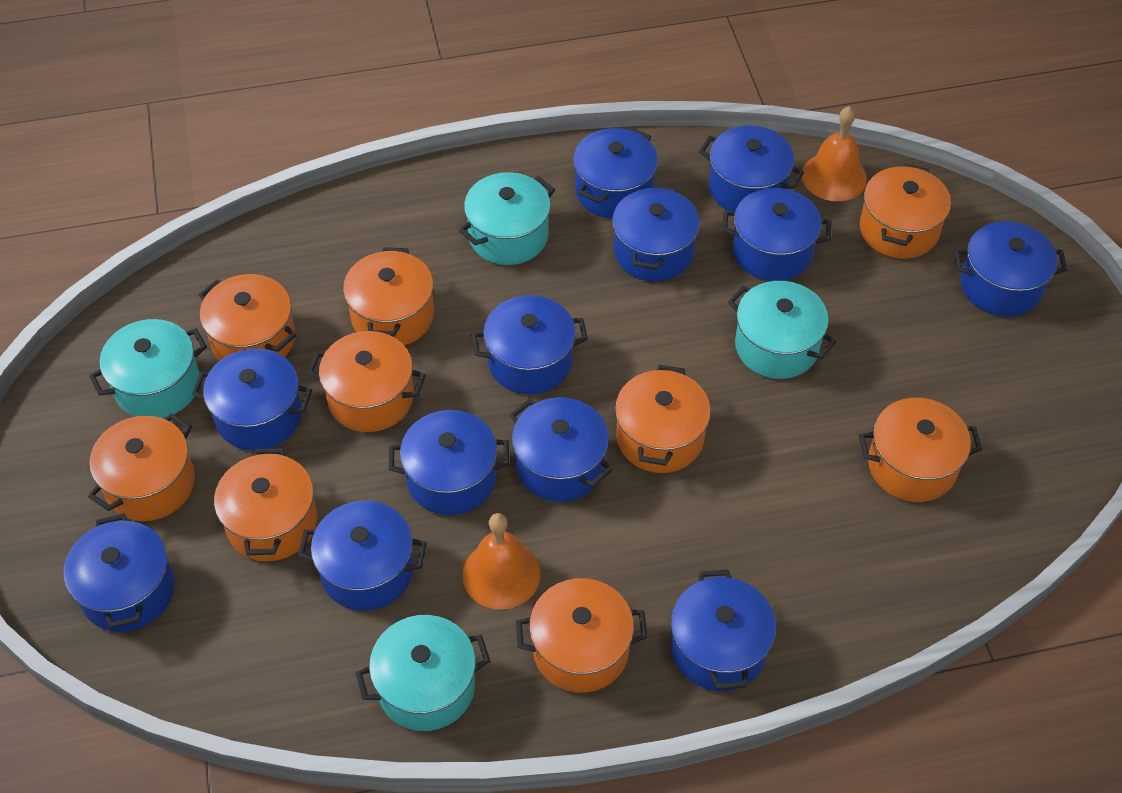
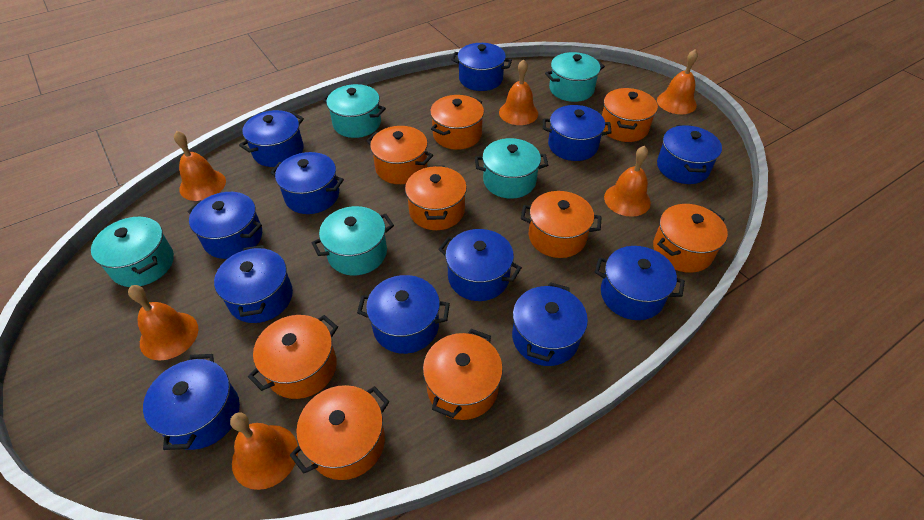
orange bell: [462,513,541,610] [802,106,867,201] = 2 -> [128,285,198,361] [174,131,226,201] [230,412,298,490] [499,59,538,125] [604,146,651,217] [657,49,698,114] = 6
turquoise pot: [89,319,207,418] [356,615,490,731] [459,172,555,265] [728,281,836,379] = 4 -> [91,217,174,287] [311,206,394,275] [322,84,386,138] [475,138,548,199] [545,52,605,102] = 5

